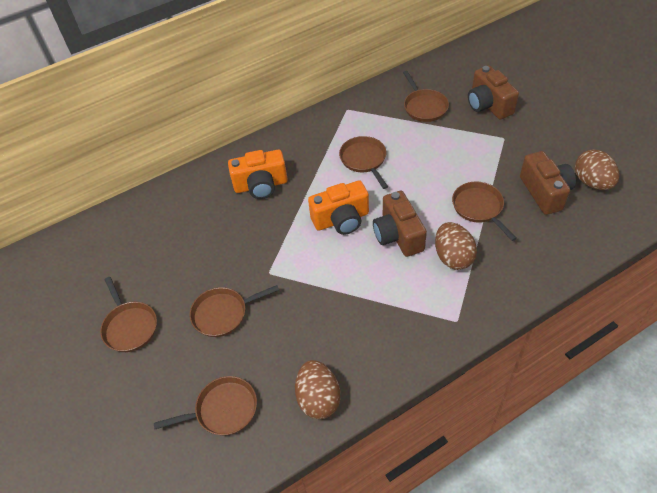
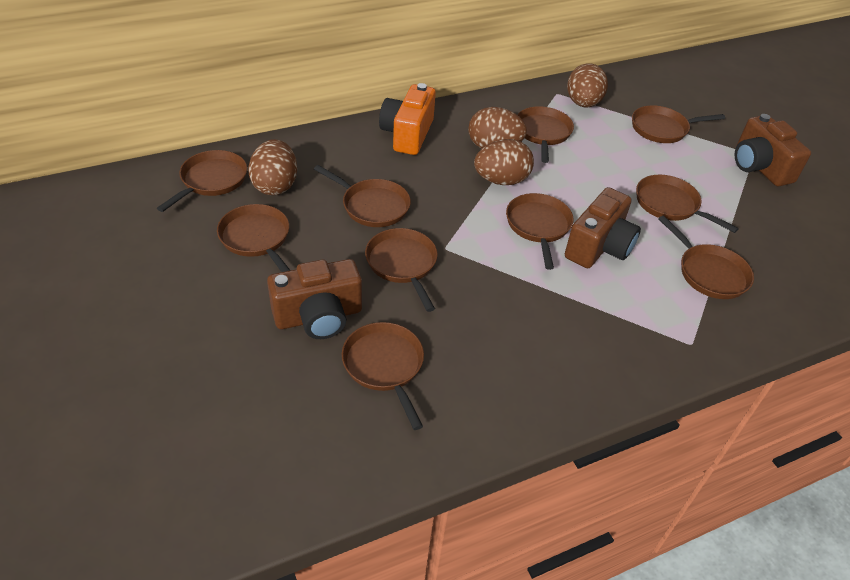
brown egg: [295,360,340,419] [435,222,477,270] [575,149,619,190] = 3 -> [248,139,297,195] [469,107,527,149] [474,139,534,185] [567,64,608,107] = 4
brown pan: [100,277,157,352] [154,376,257,435] [190,285,279,337] [339,136,388,189] [403,71,449,122] [452,182,517,241] = 6 -> [157,150,247,212] [217,204,290,272] [314,165,411,227] [342,322,424,430] [365,228,438,312] [506,193,574,270] [517,106,574,163] [632,105,725,143] [636,175,739,233] [658,216,754,299] = 10
orange camera: [228,150,287,199] [308,180,369,235] = 2 -> [379,83,436,155] = 1

